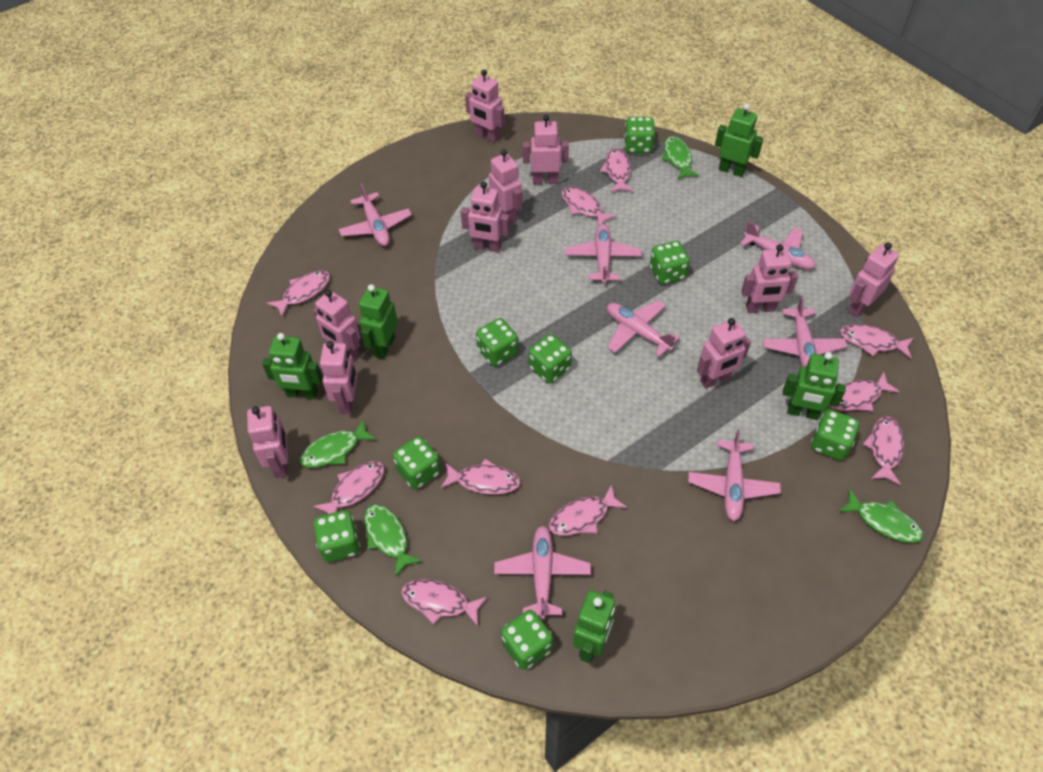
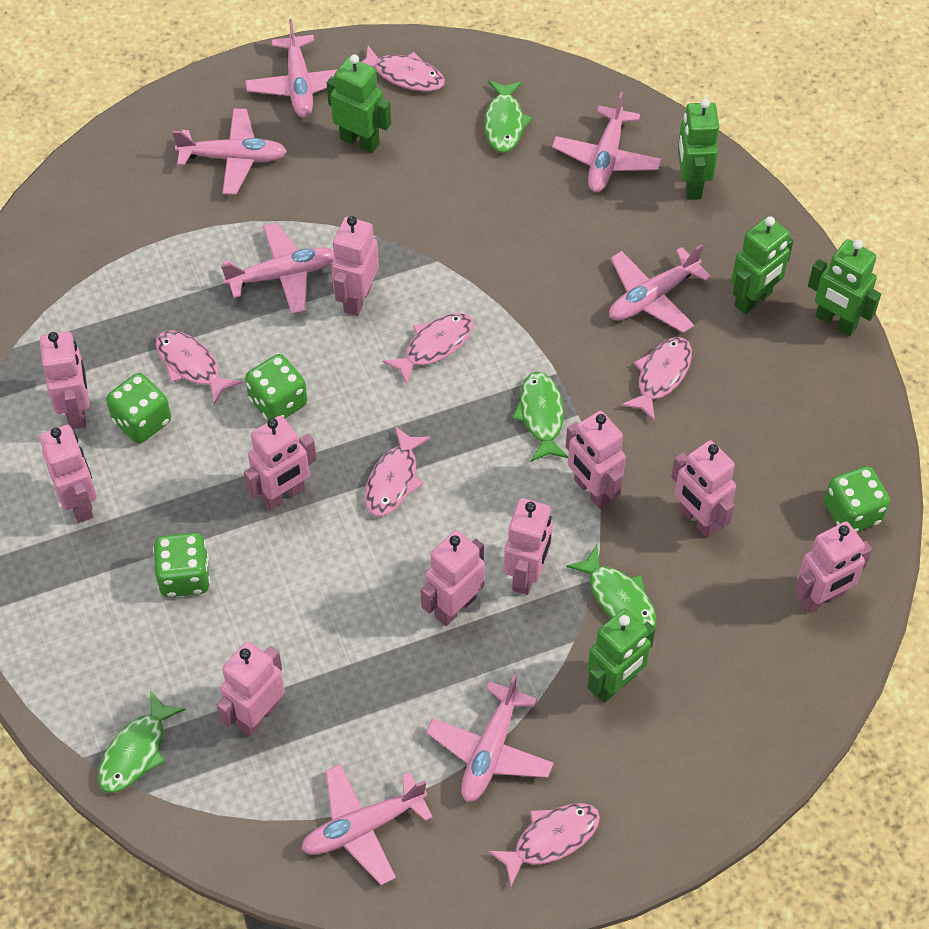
green dice: [314,510,360,562] [393,436,441,489] [476,318,518,367] [501,610,553,670] [529,334,572,384] [624,117,655,153] [650,241,690,285] [811,409,859,461] = 8 -> [106,373,171,443] [153,532,210,597] [245,354,307,421] [824,466,890,532] = 4
pink fish: [267,271,330,317] [313,461,384,514] [401,579,487,626] [440,459,521,495] [549,484,627,536] [562,187,616,225] [600,148,633,193] [829,372,900,411] [840,324,913,359] [863,416,904,485] = 10 -> [156,331,242,405] [362,46,445,91] [365,426,431,516] [382,313,473,385] [488,803,600,886] [621,337,692,421] = 6

